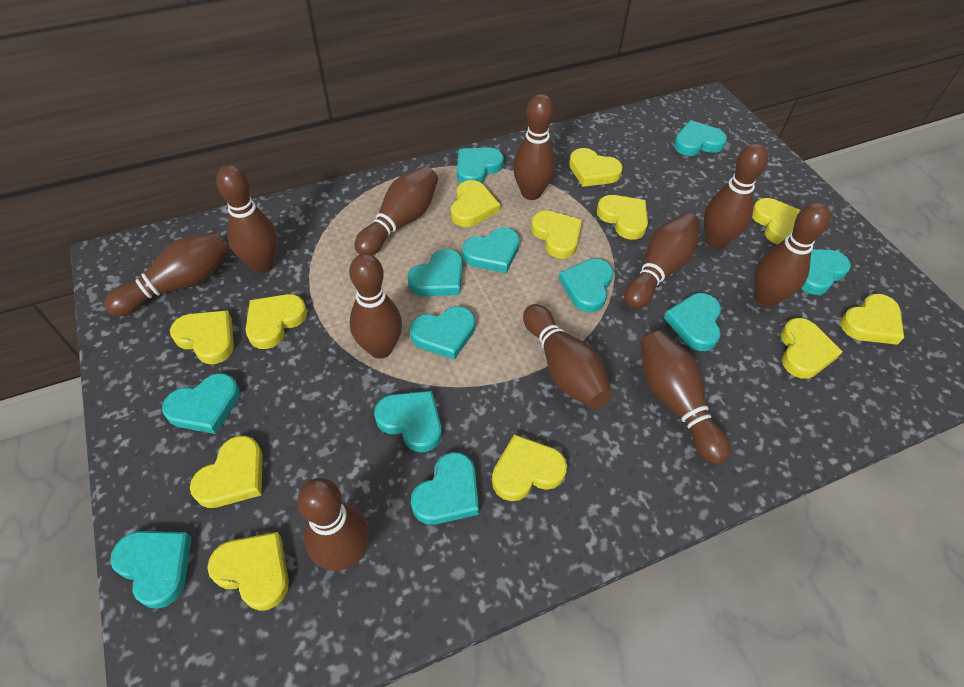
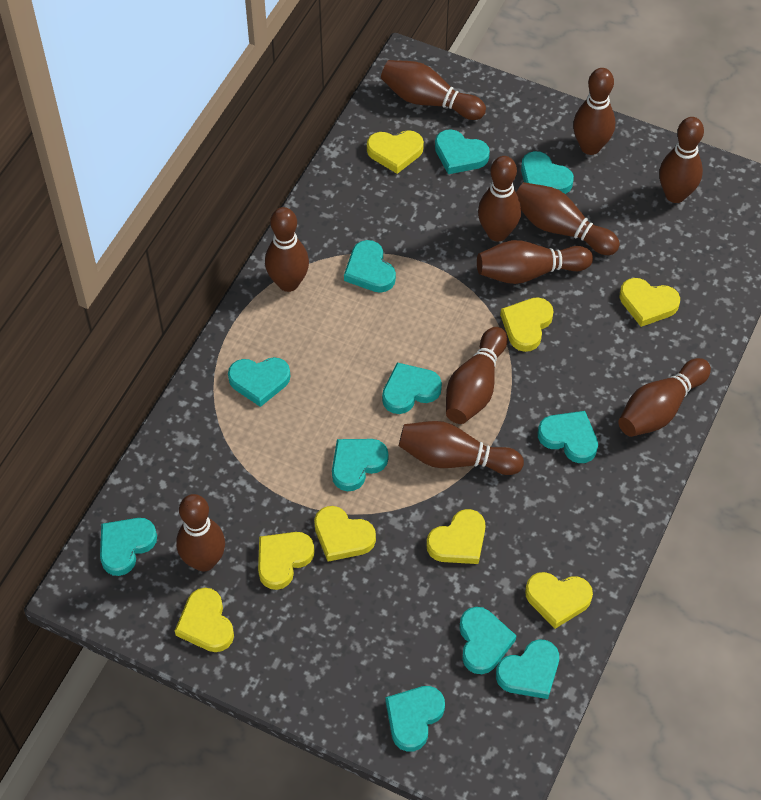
turquoise heart: [110,531,192,609] [162,373,240,434] [374,391,442,452] [408,249,463,296] [410,306,475,360] [411,452,479,525] [457,147,504,183] [462,227,520,273] [559,258,613,313] [664,293,721,351] [674,120,727,156] [801,249,851,295] = 12 -> [100,518,157,576] [228,357,290,407] [332,439,388,491] [344,240,396,293] [382,362,442,414] [386,686,445,752] [435,129,490,174] [459,607,516,674] [496,639,559,699] [521,151,574,194] [538,411,598,463] = 11
yellow heart: [170,310,234,364] [190,436,263,508] [207,532,289,611] [245,294,307,349] [451,180,500,227] [492,434,567,501] [531,211,582,259] [569,148,623,187] [597,195,648,240] [752,198,801,245] [781,318,843,379] [840,294,904,345] = 12 -> [175,588,234,652] [258,532,315,590] [314,506,376,562] [367,130,424,174] [426,509,486,564] [500,297,554,352] [525,572,593,629] [619,278,680,327] = 8

